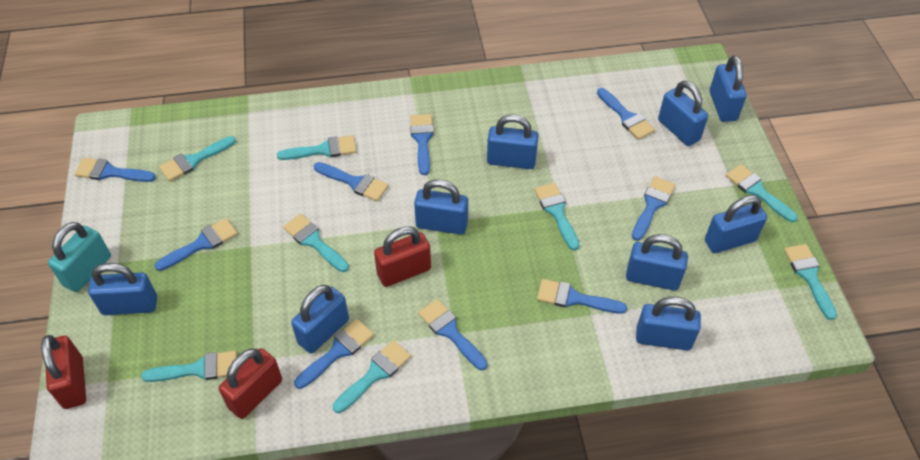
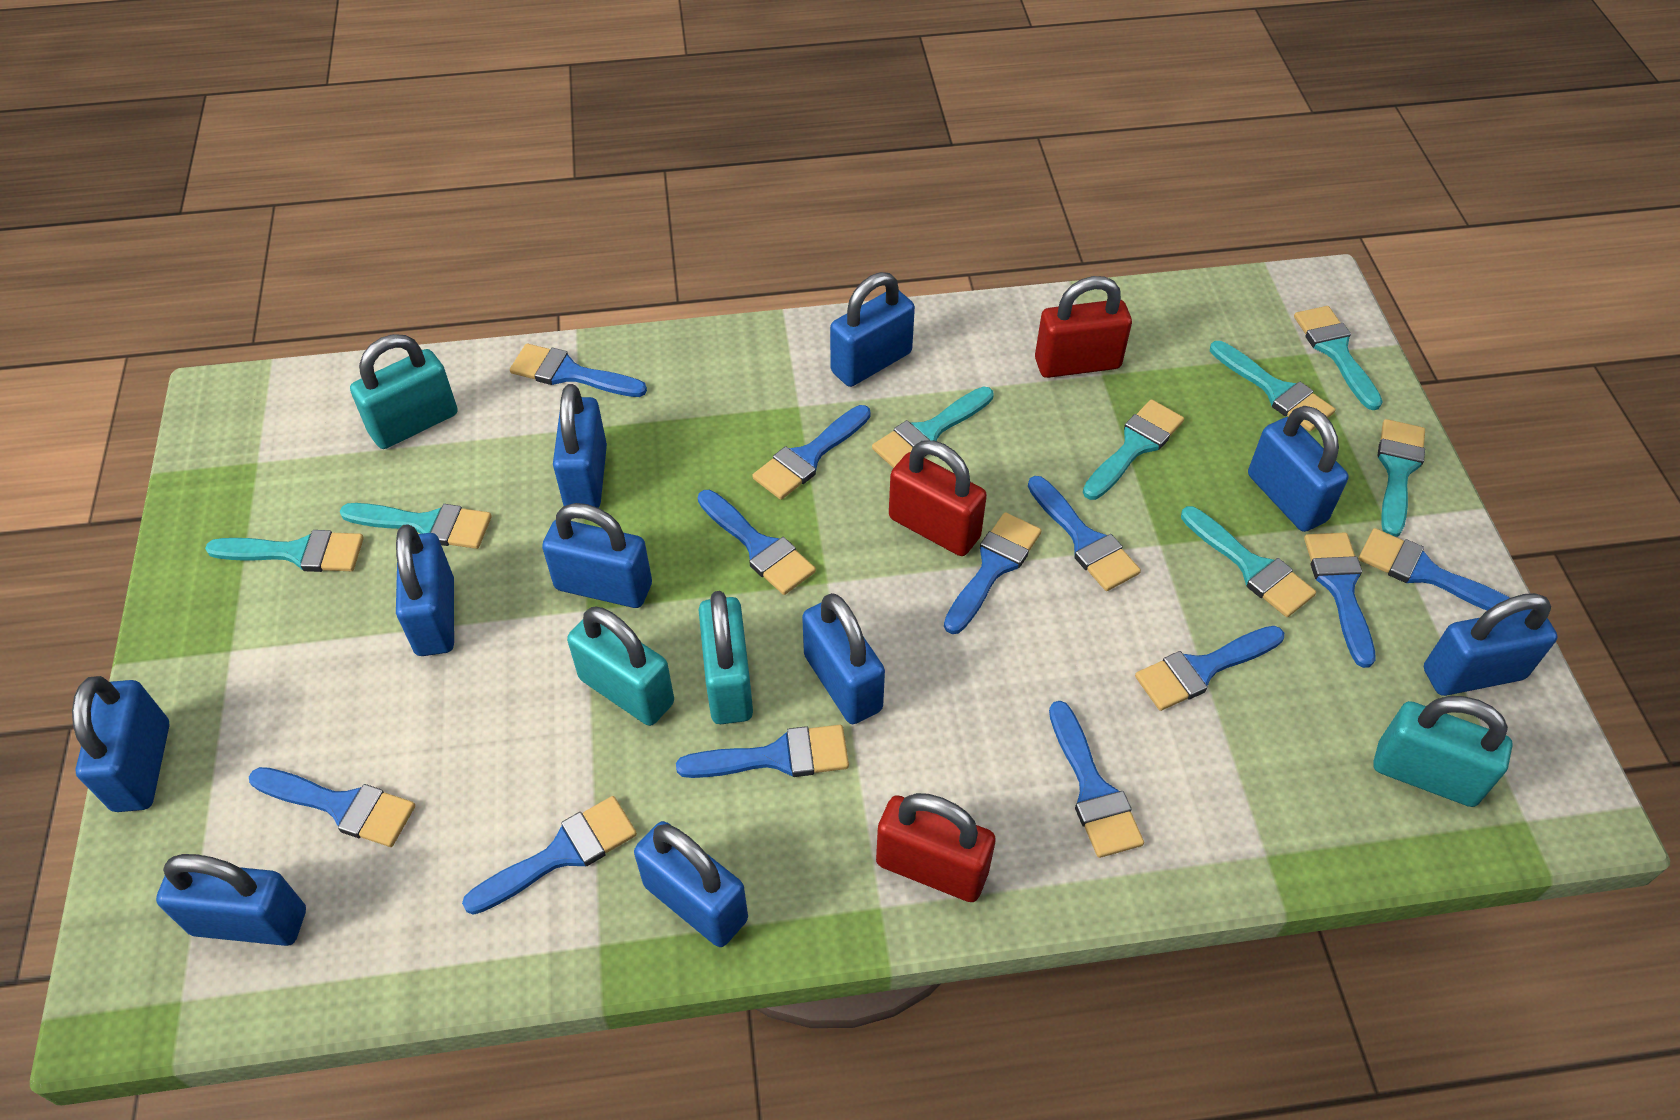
blue brush: [74,158,156,182] [154,218,238,271] [294,319,374,389] [314,162,389,201] [410,114,434,175] [418,299,488,370] [537,279,627,314] [597,88,655,140] [632,176,675,241] = 9 -> [249,767,415,847] [462,796,637,915] [510,343,647,397] [676,725,849,778] [698,490,816,595] [752,405,871,500] [944,512,1042,634] [1028,476,1141,591] [1049,701,1144,858] [1135,626,1284,711] [1304,533,1376,668] [1358,528,1510,611] = 12
blue padlock: [88,263,157,315] [291,285,349,354] [414,179,468,235] [487,115,538,169] [626,234,688,291] [636,297,701,350] [658,80,708,146] [705,195,767,253] [710,56,747,122] = 9 -> [72,676,170,812] [156,854,306,946] [396,524,454,656] [542,503,652,608] [553,384,607,508] [634,821,748,947] [802,593,885,724] [830,272,915,387] [1248,406,1349,532] [1424,593,1558,696] = 10
turquoise padlock: [48,222,111,292] = 1 -> [350,334,458,449] [567,607,674,726] [699,591,753,724] [1373,696,1513,807] = 4

